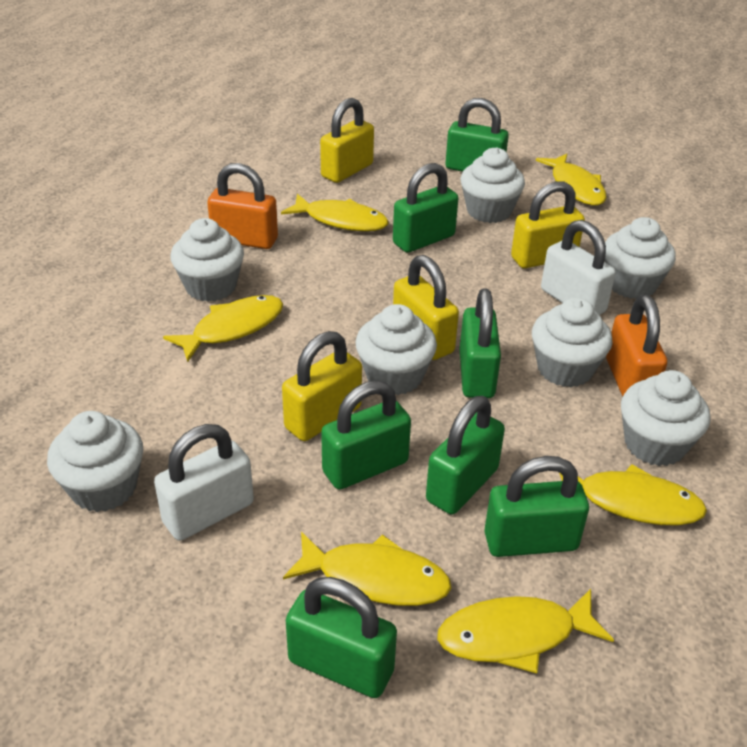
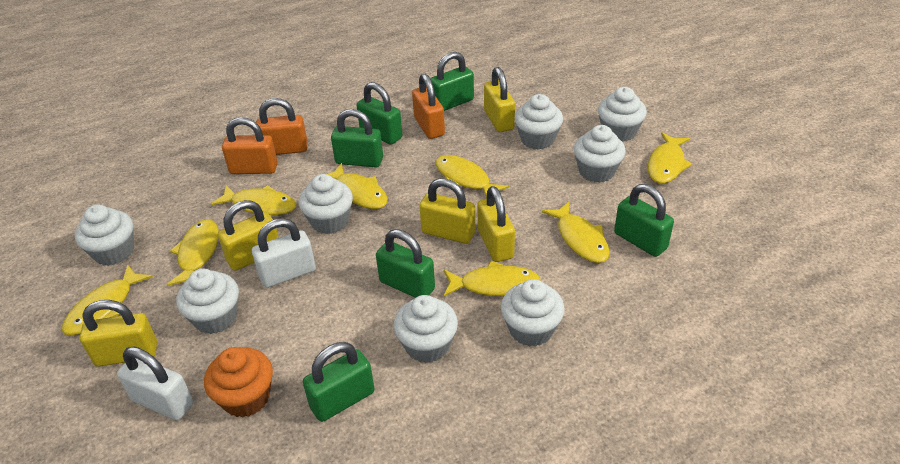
green padlock: [286,577,397,698] [321,380,411,490] [393,163,459,253] [426,396,505,514] [445,98,509,172] [459,288,501,398] [484,456,589,557] = 7 -> [303,342,375,422] [331,109,383,167] [356,82,403,145] [376,229,435,298] [430,52,474,111] [614,184,674,257] = 6
orange cupcake: none = 0 -> [204,347,273,418] = 1
orange padlock: [207,163,278,249] [606,295,667,397] = 2 -> [222,117,278,174] [256,98,307,155] [412,74,445,139] = 3
white cupcake: [47,411,143,512] [170,218,244,302] [356,304,437,395] [460,147,525,223] [532,298,613,387] [604,217,676,299] [621,370,710,466] = 7 -> [75,205,134,266] [176,269,239,334] [299,174,353,234] [394,295,458,363] [501,279,565,347] [514,94,563,150] [574,125,626,183] [598,87,647,142] = 8
yellow fish: [163,295,283,362] [281,194,389,231] [283,532,452,606] [437,589,614,674] [536,154,607,205] [559,464,707,526] = 6 -> [62,264,153,335] [167,219,219,286] [211,185,297,215] [327,163,388,209] [436,155,509,199] [443,261,541,296] [542,201,610,263] [648,132,692,183] = 8
yellow padlock: [282,331,362,441] [320,98,374,183] [393,255,459,360] [511,181,585,268] = 4 -> [80,300,157,367] [218,200,279,271] [419,178,475,244] [477,186,515,262] [484,67,515,132] = 5

